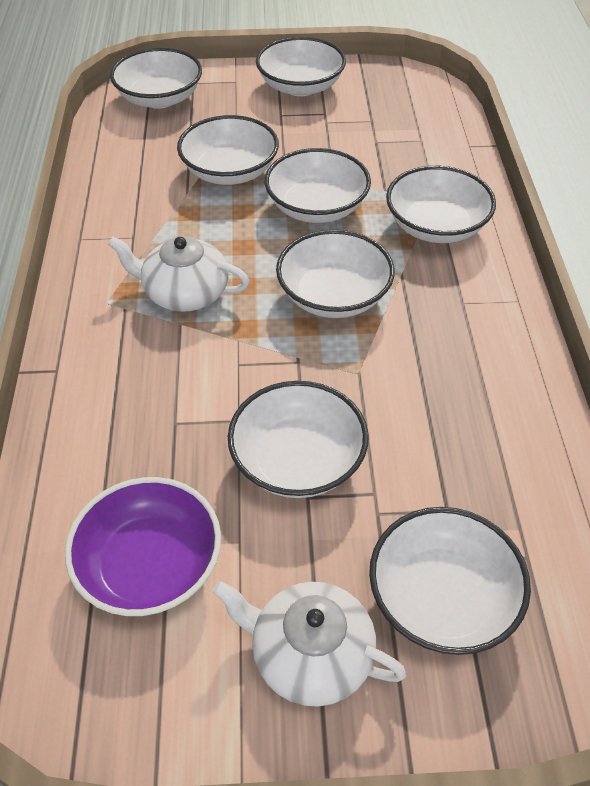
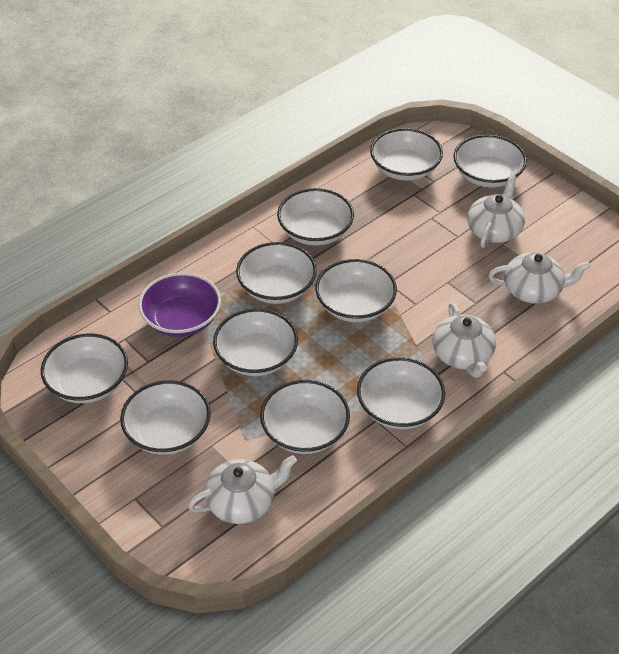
white bowl: [110,48,202,109] [177,115,279,185] [228,381,369,498] [256,37,346,96] [265,148,371,223] [276,230,395,318] [369,507,531,655] [386,166,496,243] = 8 -> [41,334,128,403] [120,380,211,455] [213,309,298,376] [236,242,317,304] [260,380,350,454] [277,188,354,246] [315,259,397,322] [357,357,445,429] [370,128,443,181] [453,135,527,188] = 10
white teapot: [108,236,250,312] [212,581,407,707] = 2 -> [188,455,297,524] [433,302,496,378] [467,174,525,248] [488,252,590,304] = 4

